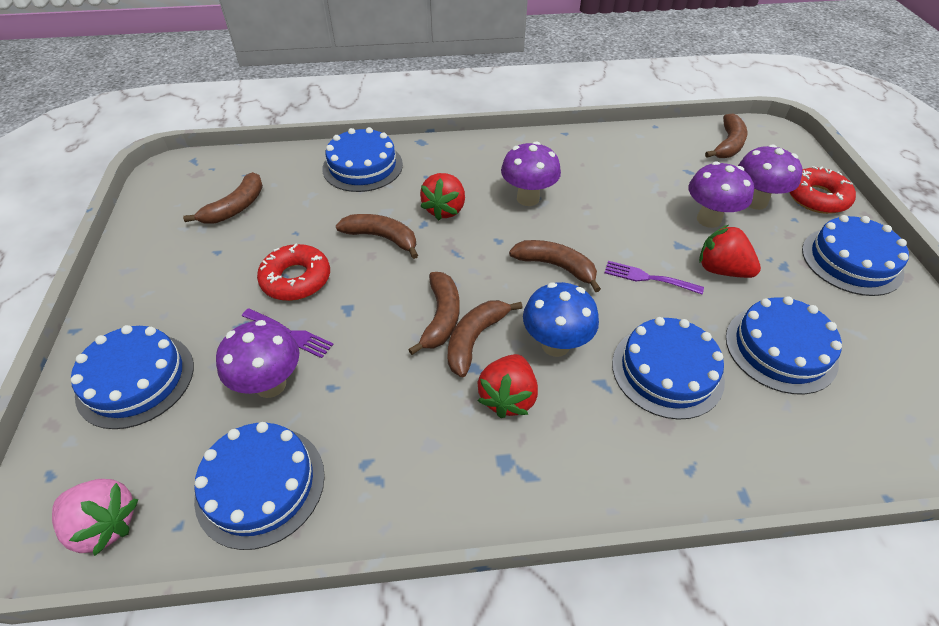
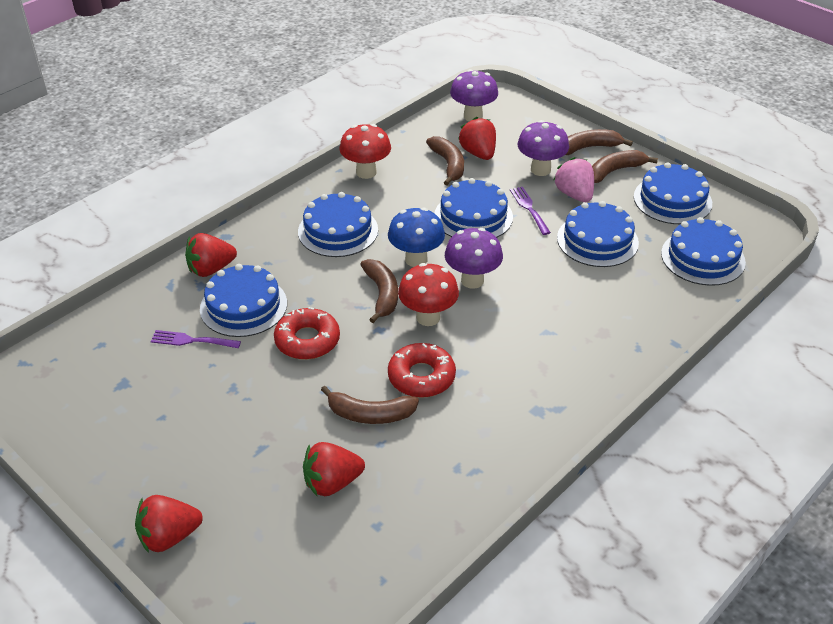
brown banana: [183,172,263,224] [336,214,418,259] [408,272,459,355] [448,300,523,377] [509,240,601,292] [705,113,748,158] = 6 -> [321,386,419,424] [360,259,398,323] [426,136,464,185] [565,129,633,155] [592,150,658,183] = 5
purple mushroom: [216,320,299,398] [501,142,561,206] [689,161,754,228] [738,144,802,210] = 4 -> [445,228,503,289] [450,69,498,121] [517,120,569,176] = 3
red mushroom: none = 0 -> [340,124,391,179] [398,263,459,326] = 2
red strawberry: [420,173,465,221] [477,354,538,418] [699,225,761,278] = 3 -> [135,495,203,553] [185,233,237,277] [303,442,365,496] [458,117,496,160] = 4

